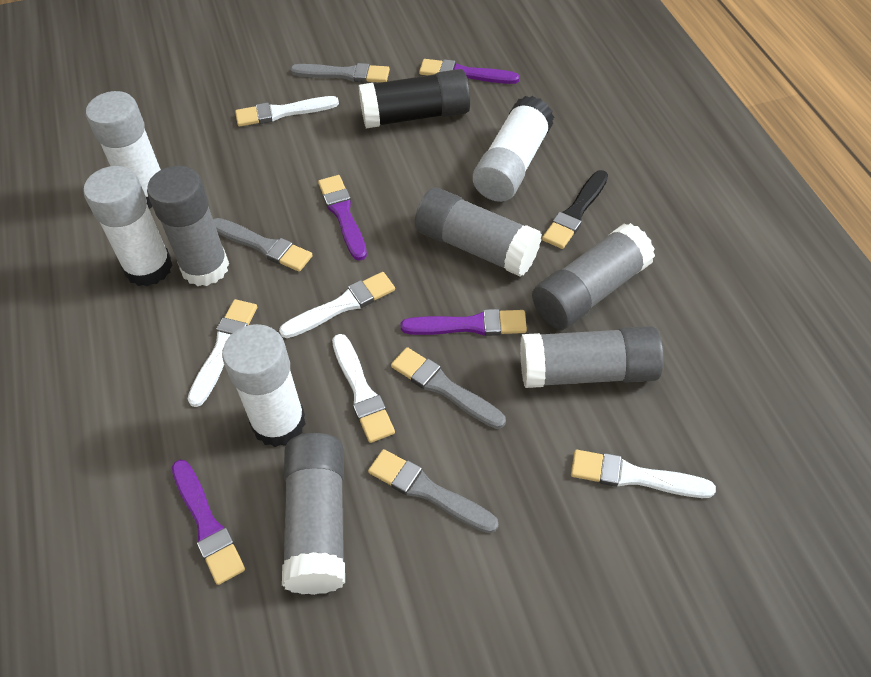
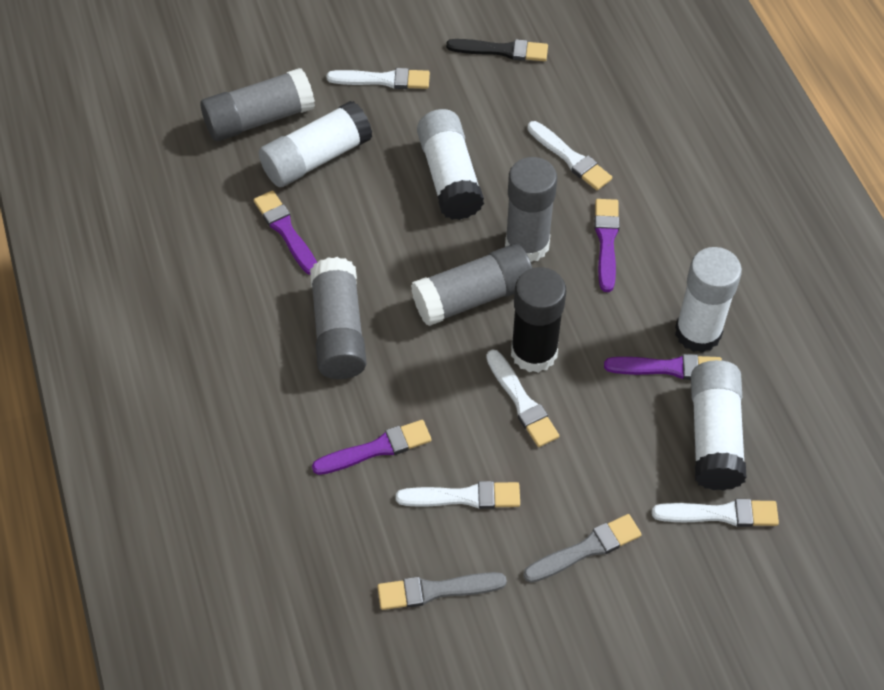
grey brush: [213,218,313,272] [290,63,390,83] [368,449,499,533] [391,347,506,429] = 4 -> [377,572,507,610] [524,514,642,583] = 2
grey glue stick: [147,166,229,286] [282,433,345,595] [415,187,542,277] [520,326,664,388] [532,223,655,329] = 5 -> [201,68,315,141] [310,257,367,379] [411,244,532,326] [505,157,557,262] = 4

